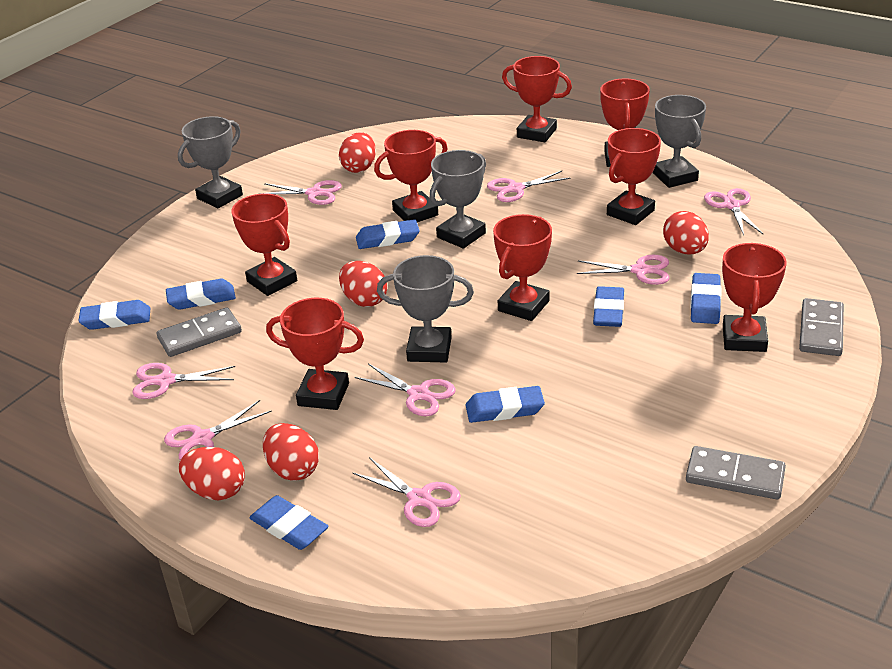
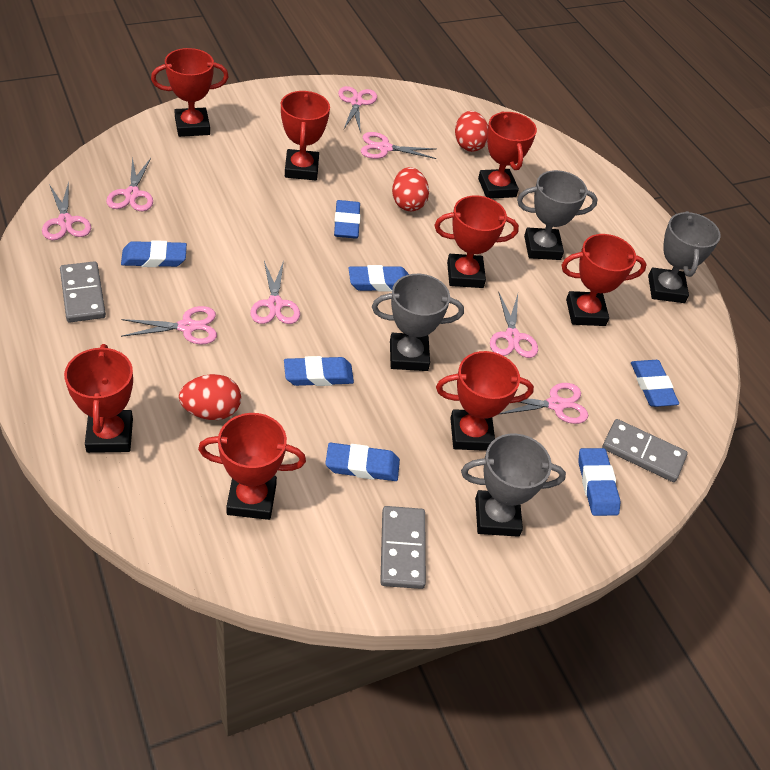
red egg: [179,447,245,500] [263,423,319,481] [339,132,376,173] [339,261,387,307] [663,211,709,255] = 5 -> [179,374,241,420] [392,167,429,211] [455,111,488,152] = 3

